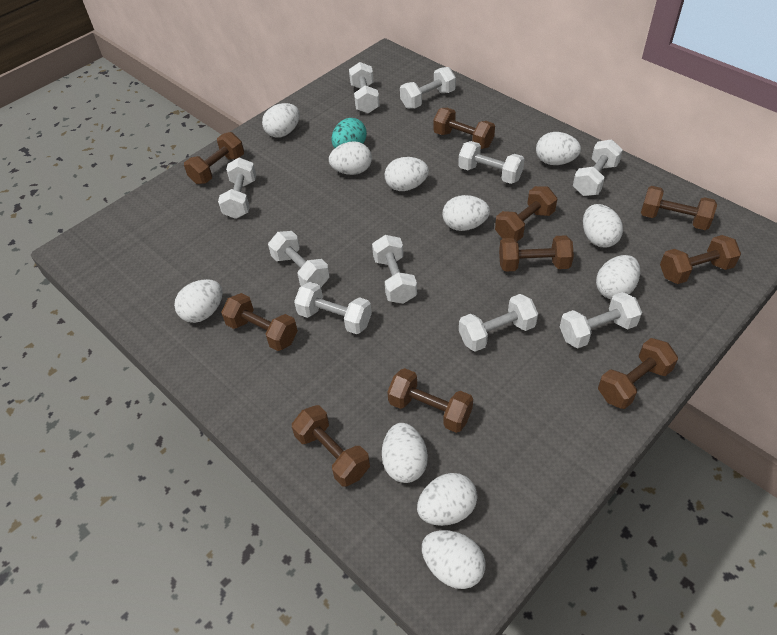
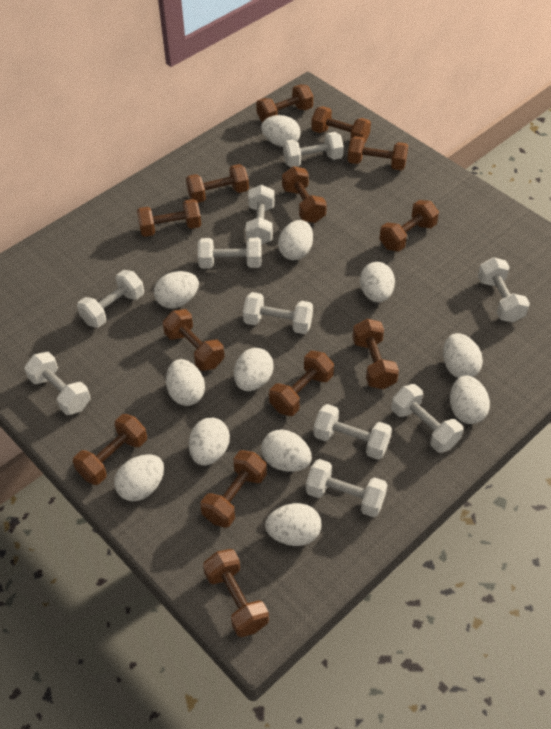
brown dumbbell: [184,132,244,184] [221,293,298,351] [292,405,370,487] [387,368,473,433] [433,108,495,149] [495,186,557,241] [499,235,574,272] [598,338,678,409] [641,186,717,230] [660,235,741,284] = 10 -> [73,414,147,485] [137,199,201,237] [163,309,224,371] [186,164,249,203] [200,450,267,528] [203,549,269,637] [256,84,313,122] [269,351,334,416] [282,166,327,223] [311,106,371,143] [347,136,408,170] [352,319,399,389] [379,200,439,252] = 13
turquoise egg: [331,118,367,148] = 1 -> none = 0
white egg: [174,279,223,323] [262,103,300,138] [329,141,372,175] [382,423,428,483] [385,157,429,191] [417,473,477,526] [422,530,486,589] [442,195,490,231] [536,132,581,165] [583,204,623,248] [596,255,640,299] = 11 -> [114,454,164,501] [154,271,199,308] [166,359,205,406] [189,418,230,466] [234,348,274,391] [261,115,301,147] [261,429,312,472] [265,503,321,546] [278,220,313,260] [360,262,395,302] [443,333,483,378] [450,375,490,424] = 12

